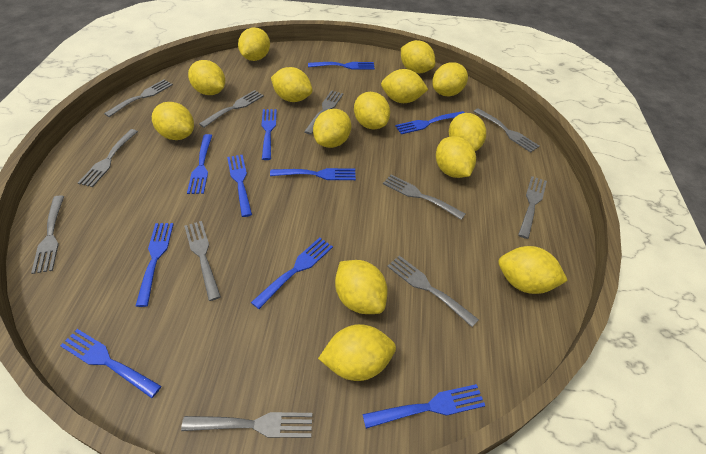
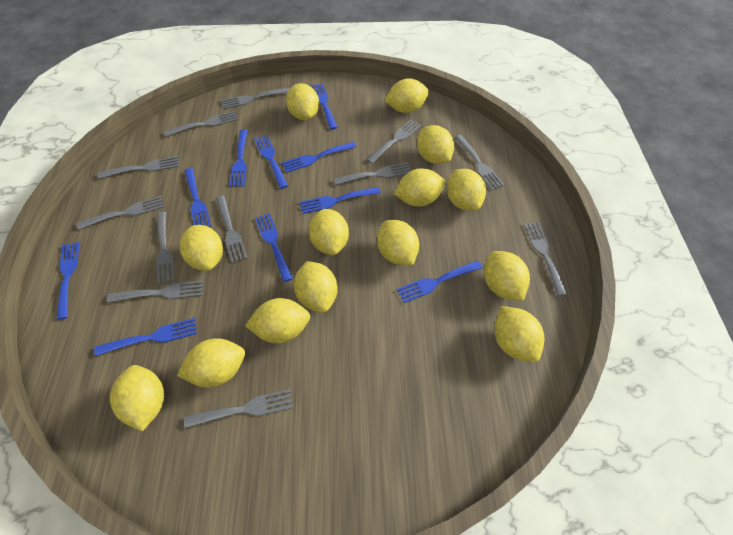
grey fork: [31,195,64,274] [78,129,138,187] [104,80,173,117] [181,412,312,438] [184,221,221,301] [199,90,264,128] [304,90,343,135] [383,174,465,220] [387,256,479,327] [474,108,540,153] [518,176,547,239] = 11 -> [77,196,164,230] [98,156,179,179] [107,280,203,303] [156,212,175,284] [164,111,239,137] [184,389,293,428] [216,195,248,263] [221,87,290,109] [334,162,411,185] [366,119,421,164] [455,135,504,190] [524,222,567,296] = 12

